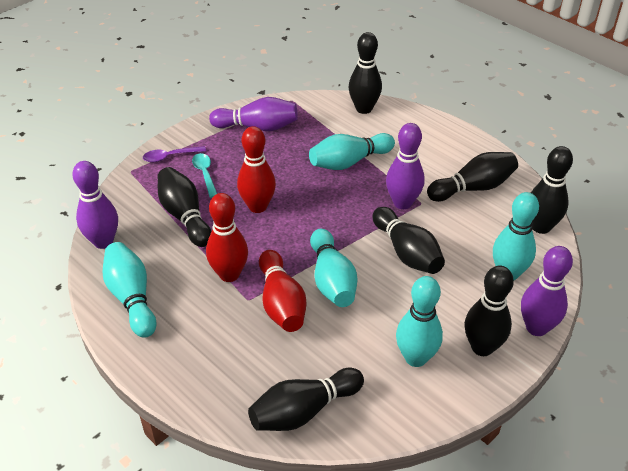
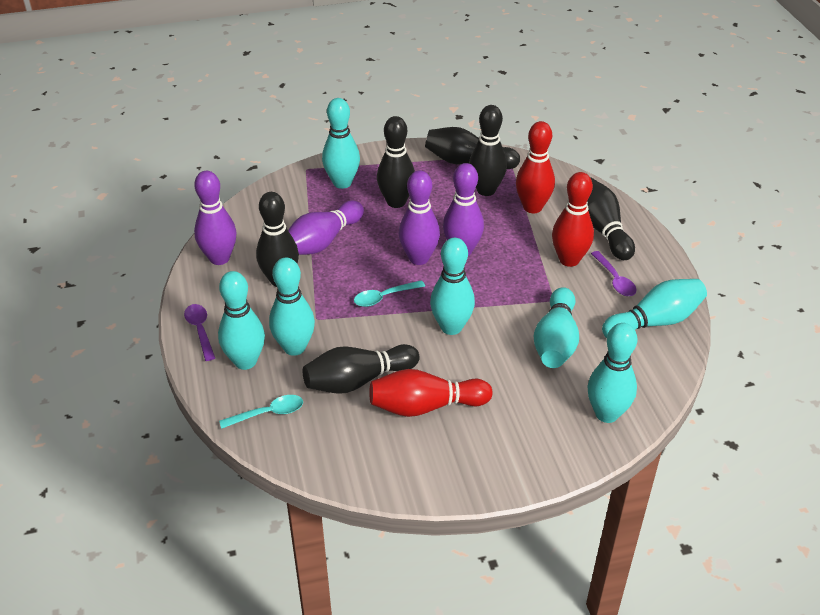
black bowling pin: [158,167,212,247] [248,368,364,431] [349,32,382,114] [373,207,445,274] [427,152,518,202] [465,266,514,356] [531,146,573,234] = 7 -> [256,192,299,287] [303,344,419,393] [377,116,415,208] [425,127,520,169] [469,105,507,196] [587,177,635,260] = 6
purple spoon: [143,146,206,162] = 1 -> [184,304,215,361] [591,251,637,296] = 2
turquoise bowling pin: [102,242,156,338] [309,133,395,170] [310,229,357,307] [396,276,443,367] [493,192,539,280] = 5 -> [218,271,265,370] [269,258,315,356] [322,98,360,189] [430,238,475,335] [534,287,579,368] [587,323,637,423] [602,279,707,338] = 7
turquoise spoon: [192,153,217,198] = 1 -> [219,395,303,429] [354,280,425,307] = 2

